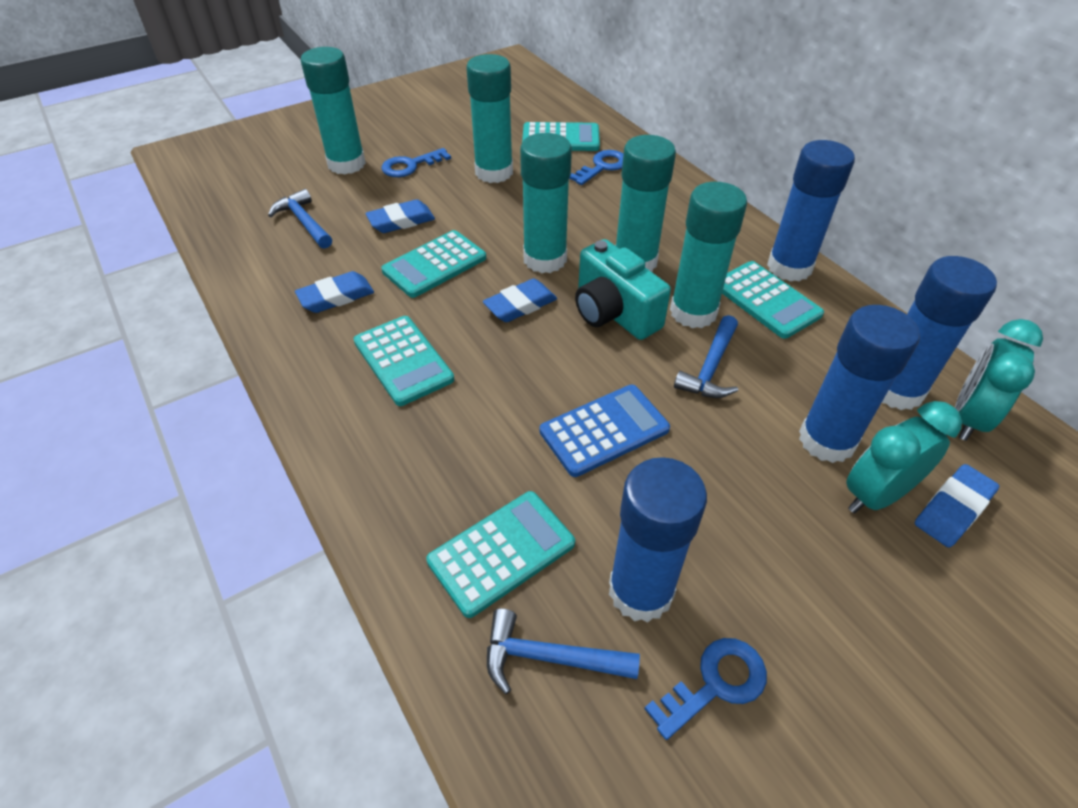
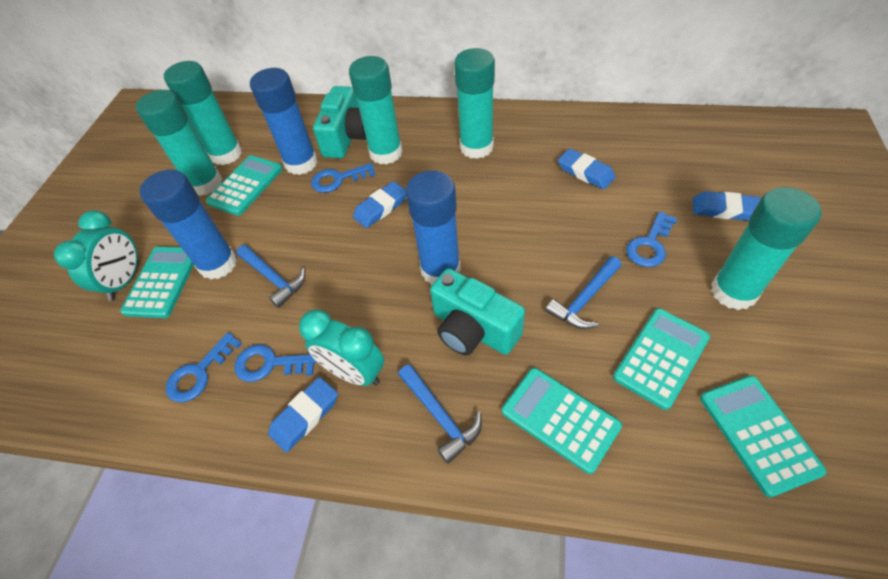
blue calculator: [540,385,670,477] = 1 -> none = 0
blue glue stick: [609,457,707,622] [767,140,855,282] [799,305,920,463] [882,256,997,410] = 4 -> [140,169,237,280] [250,68,318,175] [405,171,461,285] = 3
blue key: [382,148,451,177] [569,150,623,185] [644,638,767,740] = 3 -> [166,332,242,402] [235,345,317,382] [311,163,375,193] [626,211,678,267] = 4
turquoise camera: [575,239,671,340] = 1 -> [313,86,366,158] [430,268,525,356] = 2

